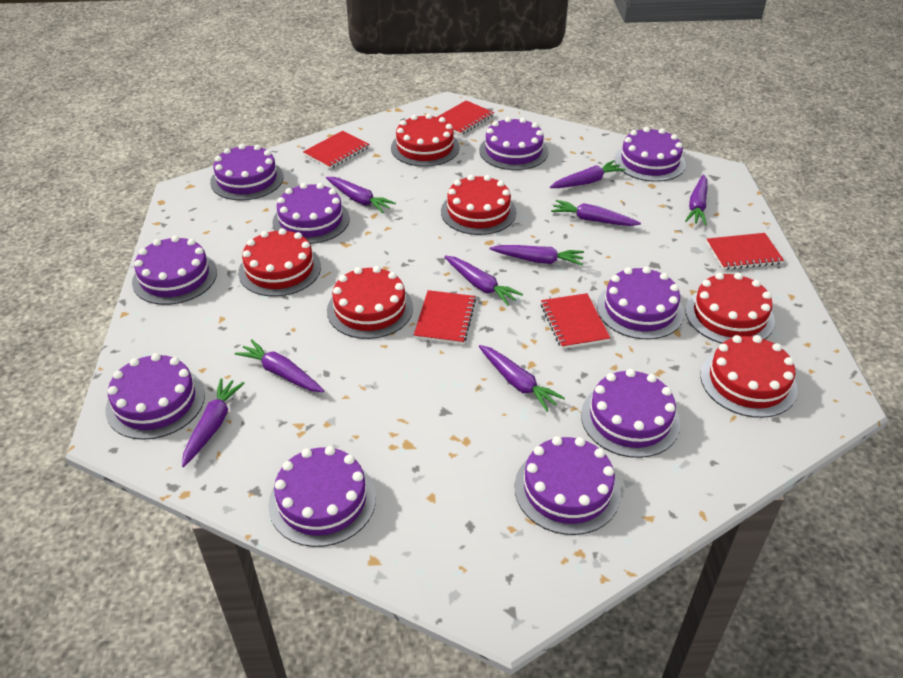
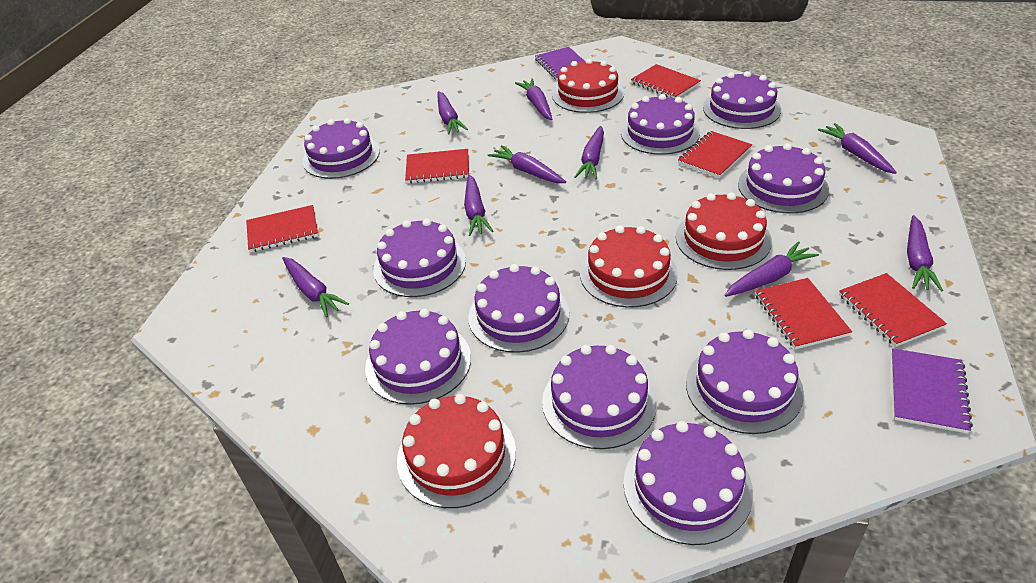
purple notebook: none = 0 -> [535,47,585,80] [891,348,973,434] = 2
red cake: [238,228,321,297] [327,266,413,339] [391,114,459,167] [441,175,516,235] [685,273,775,343] [700,335,798,418] = 6 -> [397,394,516,508] [552,58,624,113] [580,225,678,308] [676,192,772,270] = 4
red notebook: [303,131,369,169] [414,290,476,345] [437,100,494,135] [541,293,610,349] [706,233,784,270] = 5 -> [246,205,318,252] [405,149,469,184] [631,64,701,98] [678,131,752,178] [755,278,852,349] [839,273,947,347] = 6

